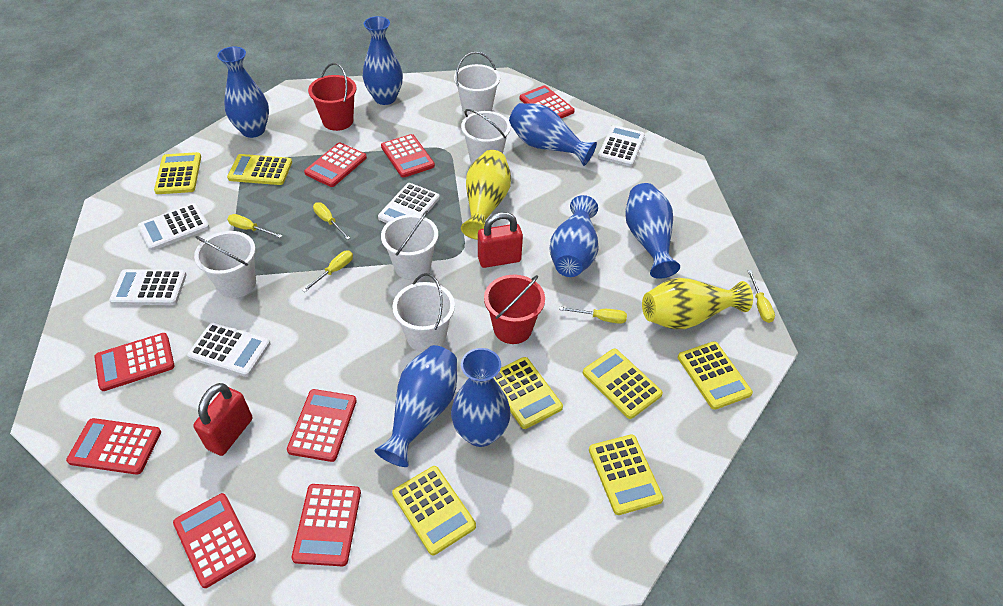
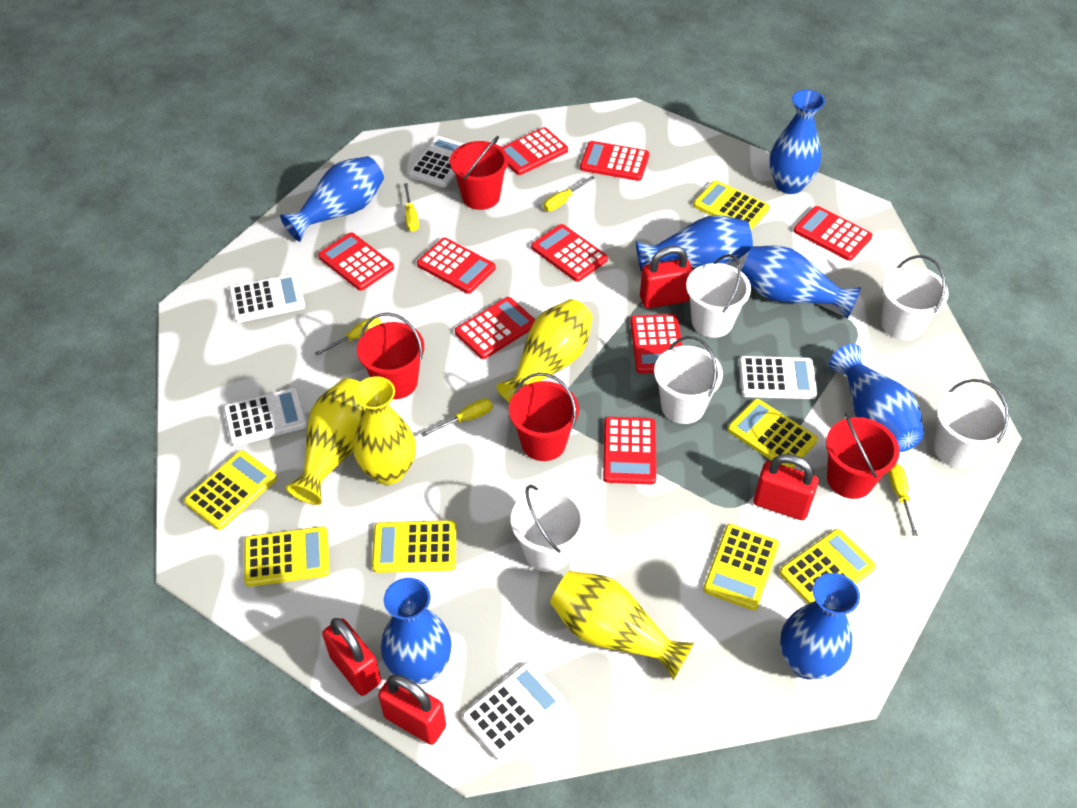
red bucket: [308,63,357,131] [484,275,545,344] = 2 -> [357,313,424,399] [450,136,508,210] [509,373,579,461] [826,412,900,499] = 4
red calculator: [66,418,161,475] [94,333,175,391] [173,493,256,588] [287,389,357,462] [291,484,361,566] [304,142,367,187] [381,134,435,178] [520,85,575,119] = 8 -> [318,233,394,291] [417,238,496,294] [455,297,536,359] [502,127,568,175] [531,224,608,282] [580,141,649,181] [603,417,656,485] [630,314,682,373] [794,206,873,261] = 9
red padlock: [193,383,252,456] [478,212,523,268] = 2 -> [322,618,381,696] [378,674,446,745] [640,246,693,308] [753,454,819,520] = 4
yellow vase: [461,150,511,240] [642,278,753,329] = 2 -> [286,378,366,505] [353,376,416,485] [497,299,593,403] [550,571,694,680] = 4

